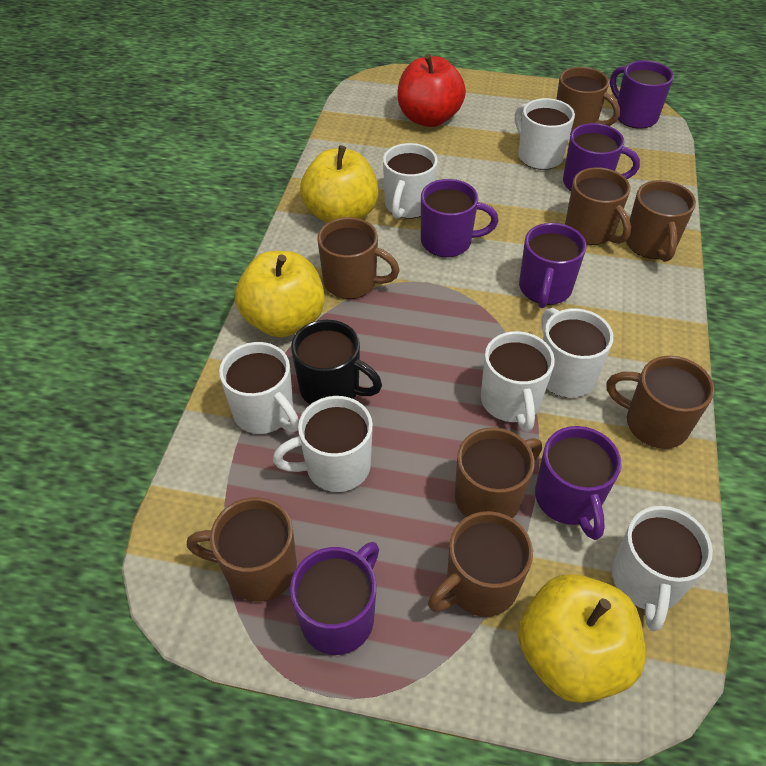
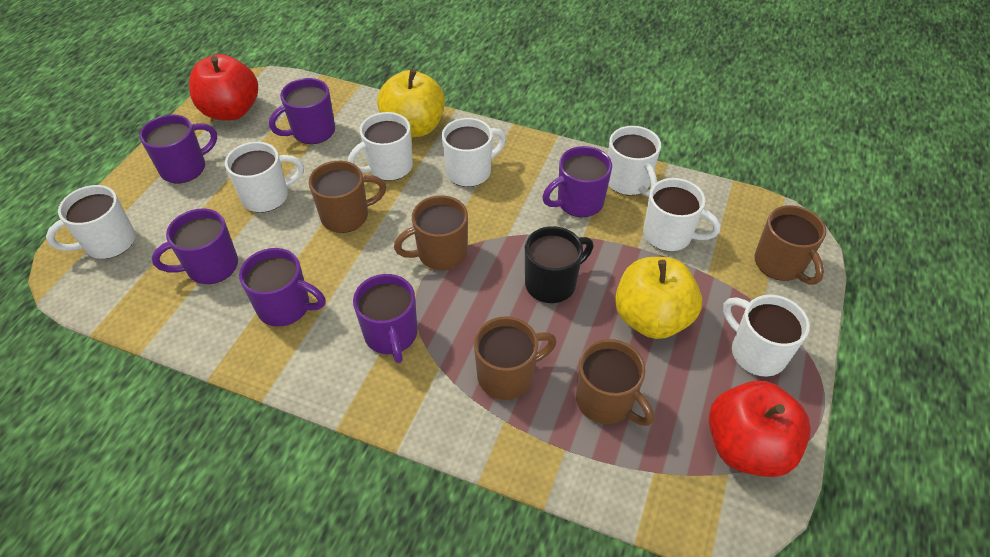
brown mug: [187,497,297,602] [317,217,400,299] [428,511,533,617] [455,427,542,519] [556,67,620,135] [565,167,631,245] [606,356,715,449] [626,180,696,262] = 8 -> [309,161,386,233] [394,195,468,270] [474,316,557,400] [576,339,654,426] [754,205,826,285] = 5
red apple: [397,54,466,127] = 1 -> [189,54,258,120] [709,381,811,477] = 2
yellow apple: [235,251,325,337] [300,145,379,223] [518,574,646,703] = 3 -> [377,69,445,138] [615,257,702,339] = 2

